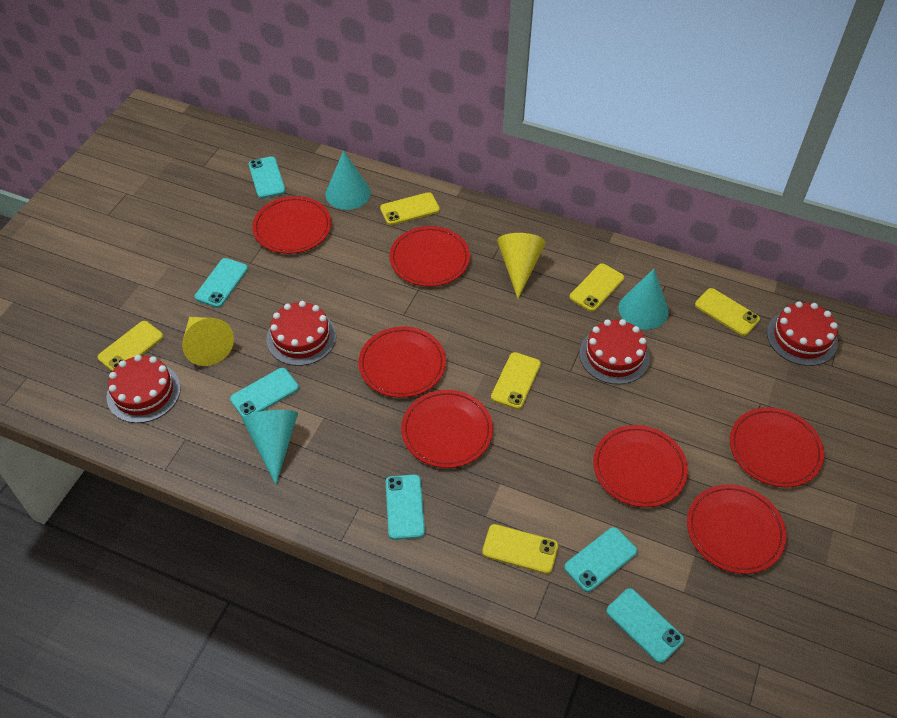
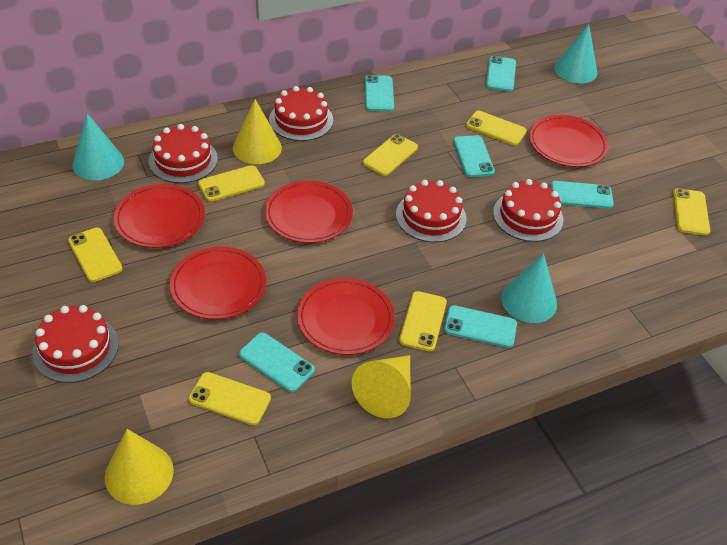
red cake: [106,355,181,423] [266,301,336,366] [579,319,650,385] [767,301,838,366] = 4 -> [32,305,119,383] [149,124,218,183] [269,86,333,141] [396,180,467,242] [493,179,563,242] = 5
red plate: [252,196,331,254] [359,327,446,398] [390,226,470,287] [401,390,493,468] [593,425,688,507] [687,484,787,574] [730,407,824,487] = 7 -> [114,184,205,248] [170,247,266,319] [265,180,353,243] [297,278,395,355] [529,115,609,167] = 5
yellow cone: [182,317,234,366] [497,233,546,299] = 2 -> [105,429,174,505] [233,99,282,164] [352,355,411,418] = 3
yellow phone: [97,321,163,371] [380,192,440,225] [482,524,558,574] [491,352,541,409] [570,263,624,312] [695,288,760,336] = 6 -> [68,228,122,282] [188,372,271,425] [198,165,265,202] [363,134,418,176] [399,291,447,352] [466,111,527,146] [673,188,710,235] = 7

